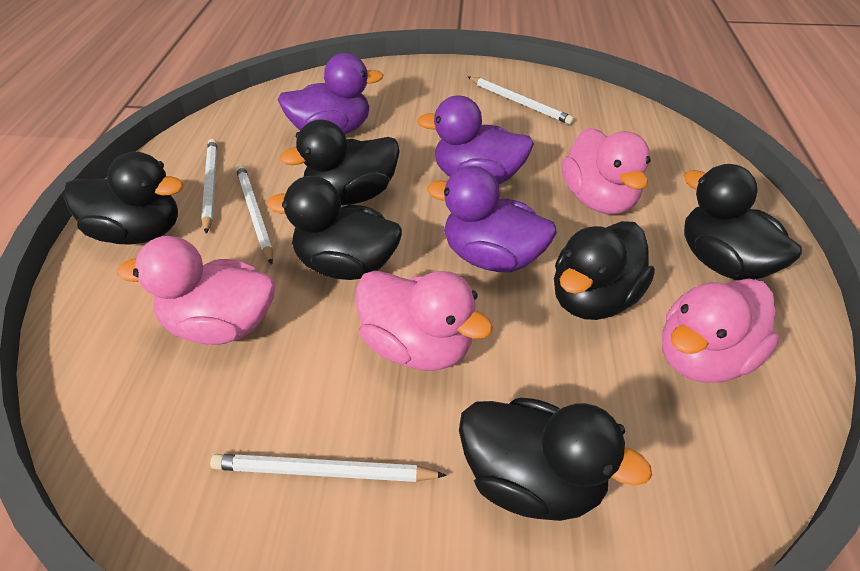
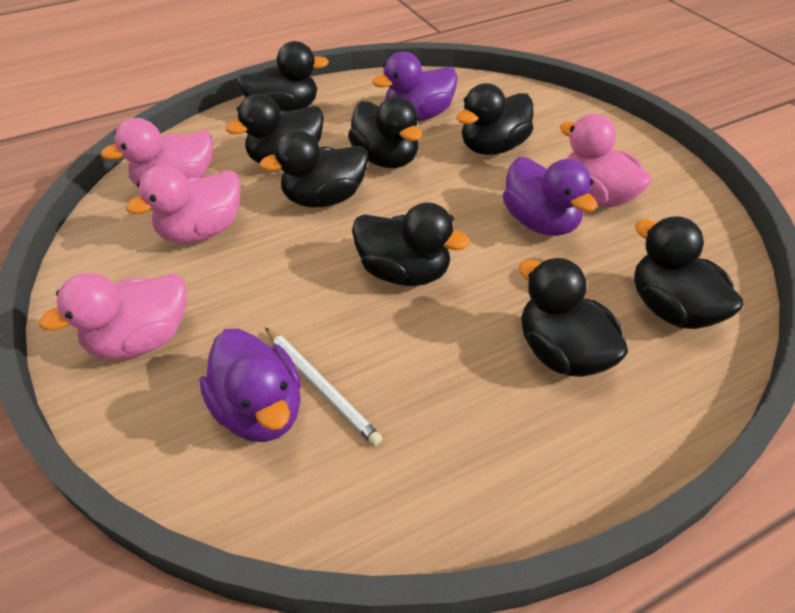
black duck: [64,152,184,245] [267,176,402,280] [280,120,400,205] [459,398,652,521] [554,221,655,320] [684,164,802,280] = 6 -> [225,94,324,164] [237,41,329,111] [259,130,368,207] [348,96,422,168] [352,202,470,286] [456,83,534,155] [519,258,628,377] [634,216,744,329] = 8
white pencil: [201,139,217,234] [210,454,447,482] [236,165,273,265] [468,77,574,125] = 4 -> [265,328,383,446] = 1

